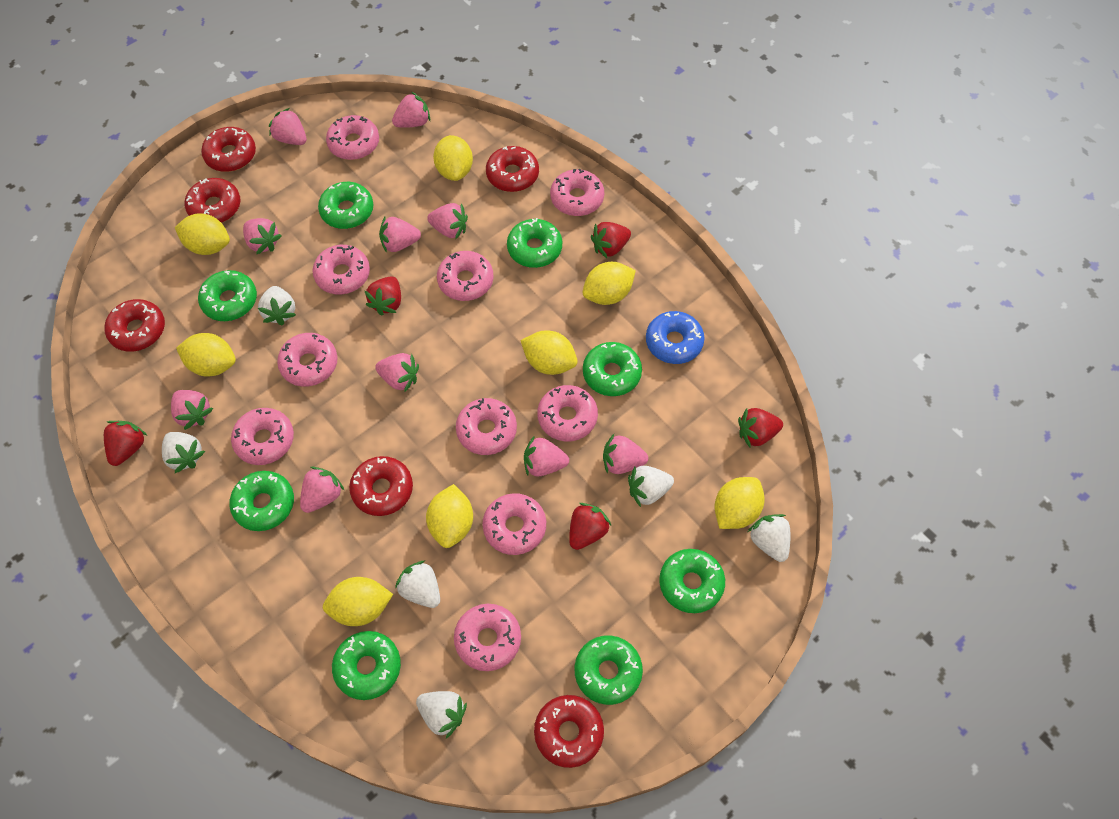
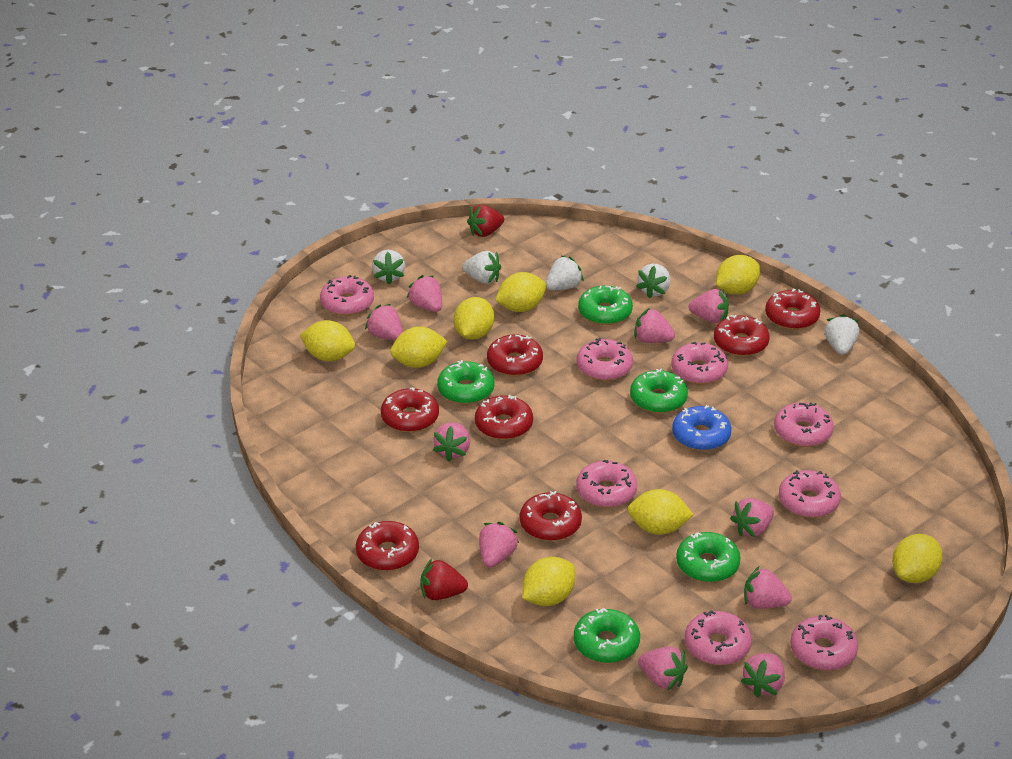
green donut: [198,270,257,321] [229,471,294,531] [318,182,373,229] [332,631,401,700] [507,218,562,268] [575,635,643,705] [583,342,642,396] [659,549,725,613] = 8 -> [437,360,494,404] [574,608,640,663] [578,285,633,325] [630,369,688,413] [676,532,741,582] = 5
pink donut: [231,408,294,465] [277,333,338,387] [313,245,370,295] [326,115,379,160] [437,251,494,301] [454,604,521,671] [456,398,517,455] [482,493,546,555] [537,385,598,441] [550,168,604,216] = 10 -> [320,275,374,316] [576,460,637,508] [577,338,633,381] [671,342,728,384] [685,610,752,665] [774,402,834,447] [779,470,841,518] [790,615,858,671] = 8
red donut: [104,299,165,352] [185,178,240,223] [201,127,256,172] [349,456,413,516] [486,146,539,192] [534,695,604,768] = 6 -> [356,521,419,571] [381,388,439,432] [475,395,533,440] [487,335,543,376] [520,491,582,541] [714,315,770,356] [765,289,821,330] = 7
red strawberry: [104,421,147,466] [365,276,401,316] [569,503,611,550] [591,222,631,258] [738,408,783,447] = 5 -> [420,558,468,600] [467,205,504,237] = 2
white strawberry: [162,432,205,473] [258,286,296,326] [395,561,440,608] [416,691,467,738] [628,466,674,507] [748,514,790,562] = 6 -> [372,250,405,285] [462,251,501,284] [546,256,584,290] [636,264,670,299] [824,314,860,355] = 5

